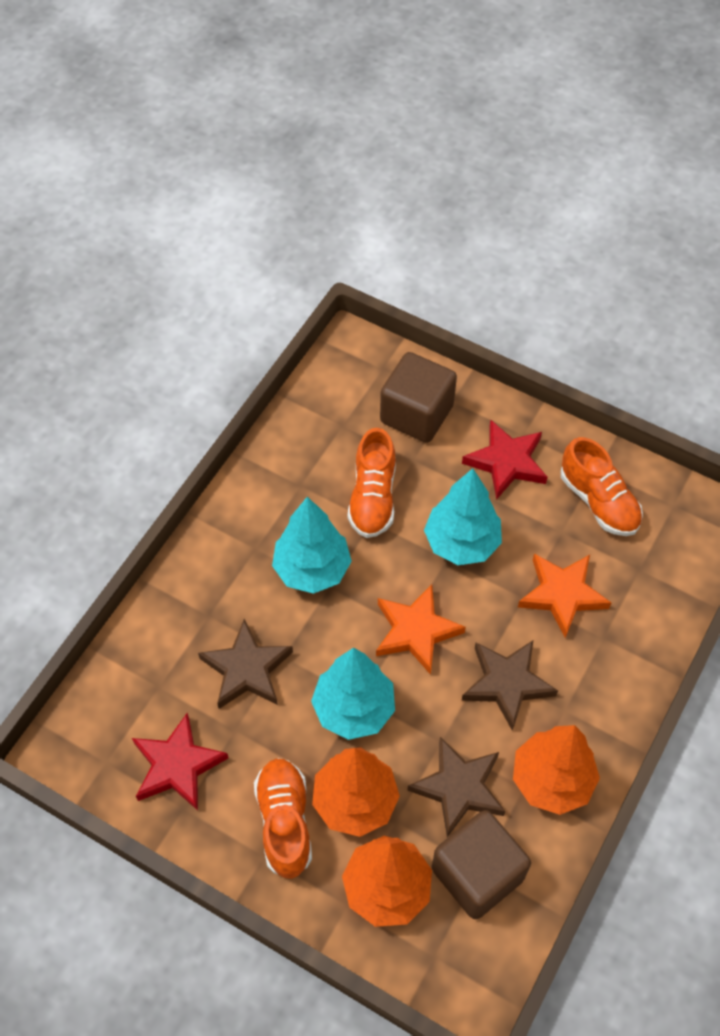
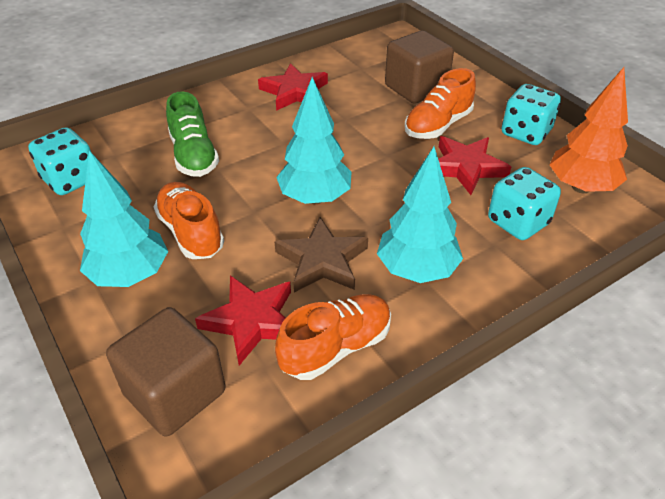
brown star: [198,619,293,709] [407,737,505,837] [462,640,558,731] = 3 -> [275,217,368,292] = 1
green shoe: none = 0 -> [166,91,219,177] = 1
orange star: [376,585,466,675] [518,554,611,638] = 2 -> none = 0
orange tree: [312,747,400,837] [342,836,432,927] [513,725,600,815] = 3 -> [549,67,628,193] = 1
red star: [132,713,228,810] [462,420,548,500] = 2 -> [195,275,291,366] [258,63,328,111] [438,136,511,195] = 3
turquoise dice: none = 0 -> [28,127,91,195] [488,167,561,240] [502,84,561,145] = 3

